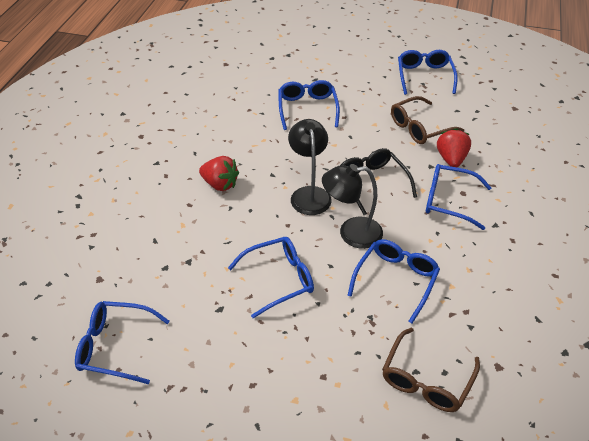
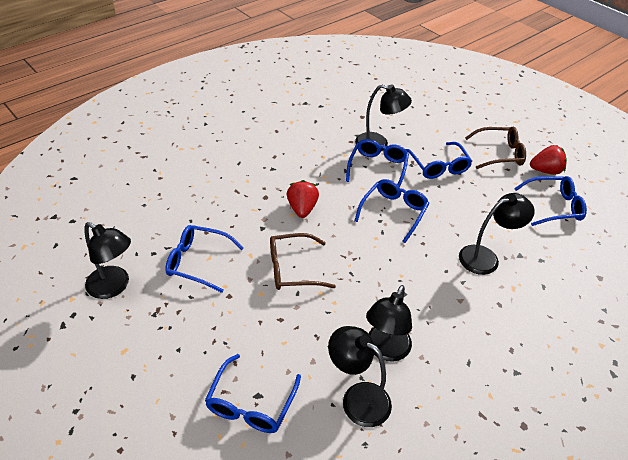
black glasses: [341,148,417,215] = 1 -> none = 0
black lamp: [288,119,332,215] [322,164,383,249] = 2 -> [84,222,131,299] [328,326,392,427] [355,85,412,151] [366,285,412,362] [459,193,535,275] = 5

